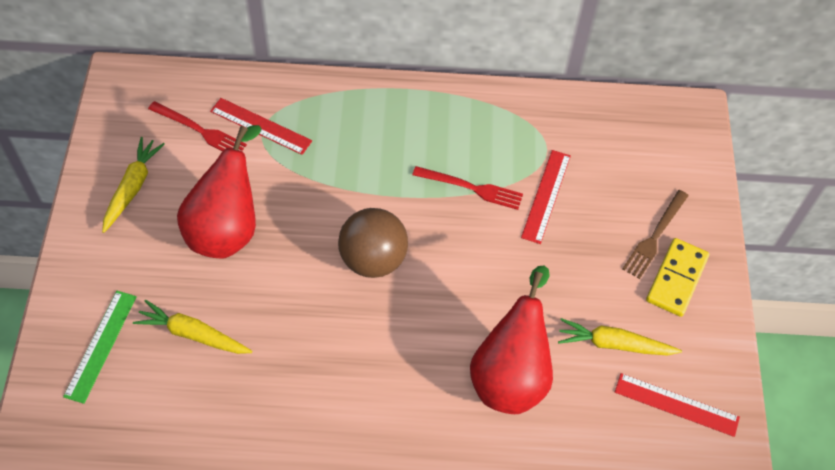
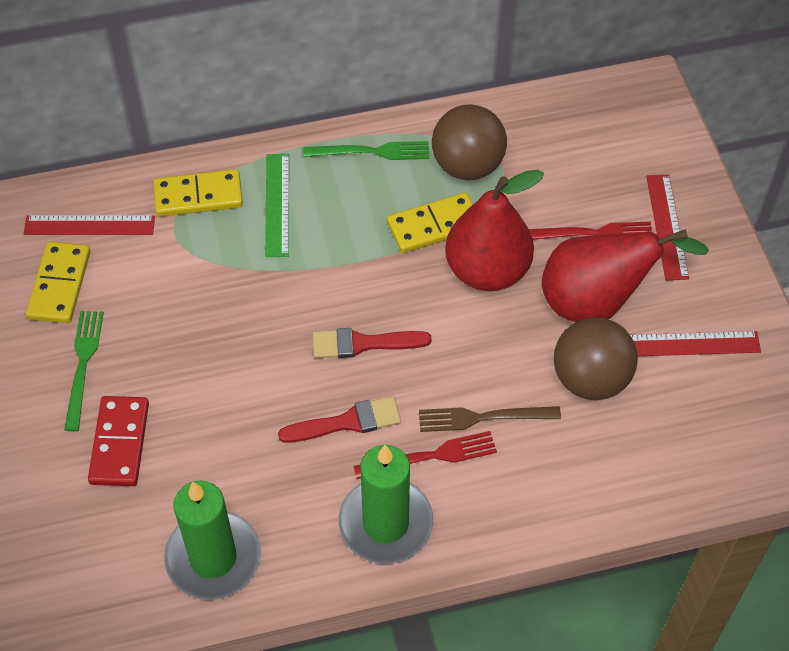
brown ball: [338,208,408,278] = 1 -> [432,104,507,180] [554,317,638,400] = 2
green candle: none = 0 -> [164,480,261,600] [338,445,433,564] = 2
green fork: none = 0 -> [64,311,104,431] [304,141,429,160] = 2
red brush: none = 0 -> [278,396,401,443] [313,328,432,358] = 2
red domino: none = 0 -> [88,396,149,486] = 1
yellow carrot: [102,137,165,233] [133,300,252,354] [558,318,682,356] = 3 -> none = 0
yellow domino: [646,238,709,317] = 1 -> [26,242,91,323] [153,169,243,217] [387,192,473,253] = 3

